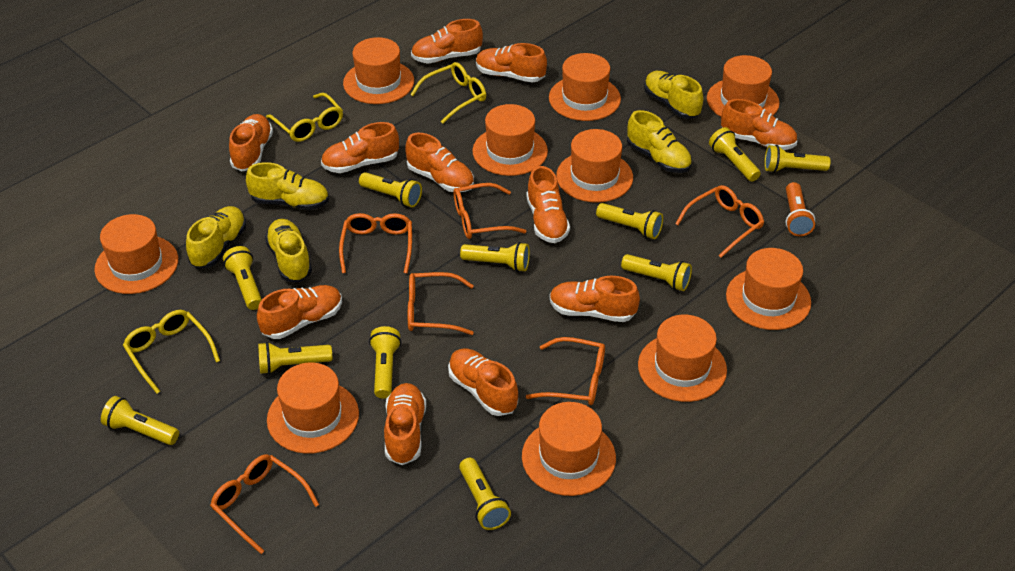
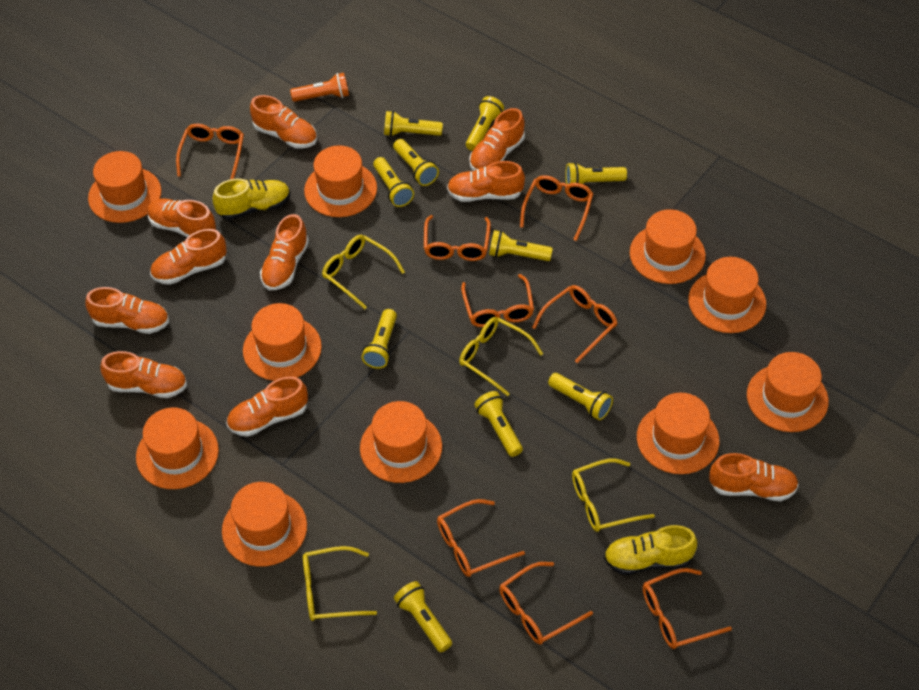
orange glasses: [210,454,319,554] [339,213,412,274] [408,272,474,335] [454,183,526,239] [526,337,605,405] [675,185,764,258] = 6 -> [176,124,244,179] [424,215,491,261] [437,499,525,577] [461,274,534,327] [499,562,593,644] [520,175,593,241] [532,285,617,363] [643,568,732,649] = 8
orange shoe: [229,114,273,171] [257,285,342,339] [321,122,399,173] [384,383,426,465] [405,133,474,192] [411,19,483,64] [448,349,518,416] [476,43,547,83] [526,166,570,243] [550,276,640,322] [721,99,797,150] = 11 -> [86,287,169,334] [101,351,187,398] [147,198,216,237] [150,229,227,285] [226,376,308,437] [250,95,317,148] [260,214,309,290] [447,161,525,202] [469,108,525,171] [709,453,799,501] = 10
yellow flashlight: [101,396,179,445] [223,246,262,310] [258,342,332,374] [359,172,422,207] [369,326,401,398] [459,458,511,530] [460,242,530,272] [596,203,663,239] [621,254,692,291] [709,127,761,182] [764,145,831,173] = 11 -> [361,309,397,369] [373,157,414,207] [384,111,443,137] [393,139,439,186] [394,581,452,652] [466,96,504,151] [474,391,523,457] [489,230,553,261] [548,373,613,420] [565,162,627,184] = 10
yellow glasses: [123,310,220,394] [266,93,343,142] [410,62,486,124] = 3 -> [303,546,377,621] [322,235,405,309] [459,317,543,396] [572,459,655,532] = 4
yellow shoe: [186,206,246,268] [246,162,329,210] [265,219,312,282] [627,110,692,173] [644,71,703,119] = 5 -> [213,178,291,220] [604,525,697,575] = 2

